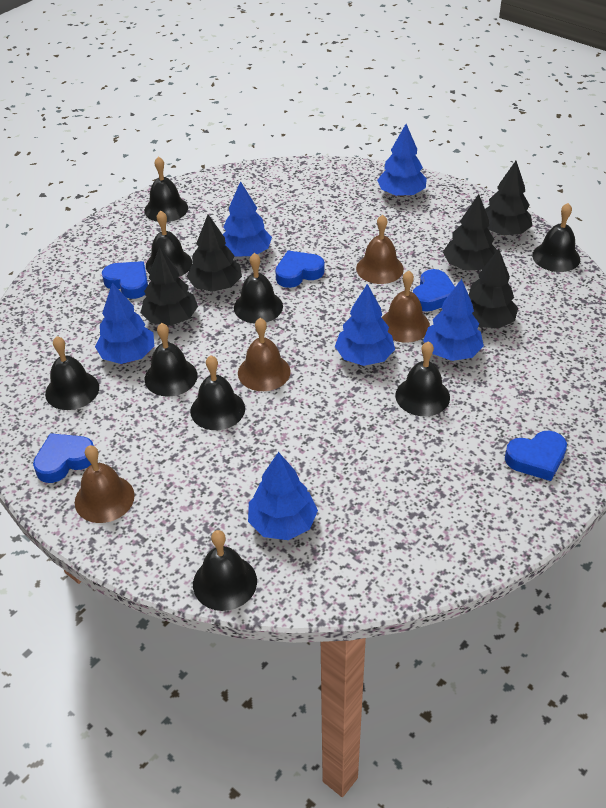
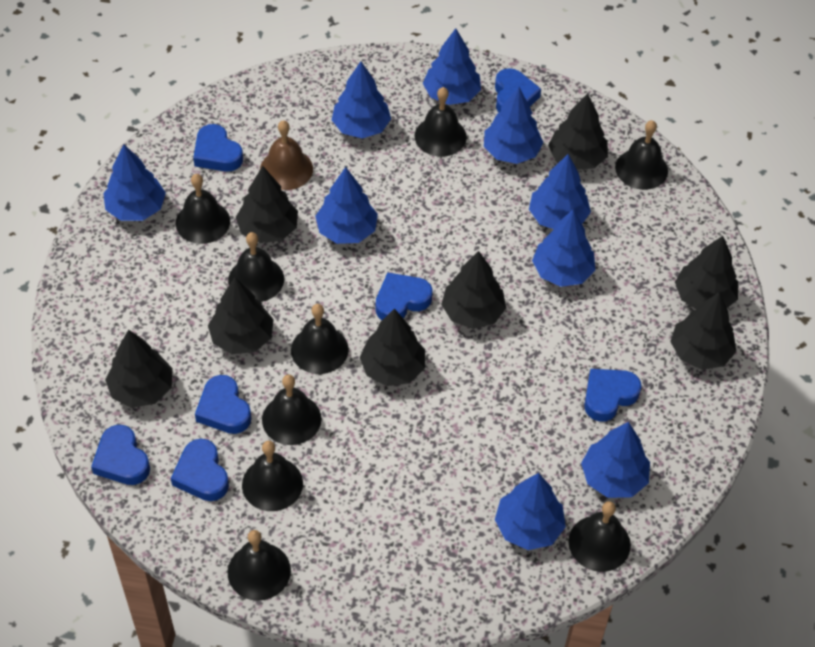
black tree: [141,246,198,326] [187,214,242,292] [443,194,497,271] [469,248,518,328] [485,161,532,235] = 5 -> [105,330,173,408] [208,277,274,354] [236,166,298,243] [360,309,425,386] [441,251,506,329] [548,93,608,170] [670,292,736,370] [675,236,739,309] = 8
blue heart: [33,433,94,483] [102,261,148,299] [275,250,325,288] [413,269,455,312] [505,431,567,481] = 5 -> [91,425,150,485] [171,439,229,501] [193,124,243,172] [195,375,252,434] [376,273,432,320] [495,68,541,112] [584,369,642,422] = 7
blue tree: [95,283,154,364] [223,181,272,256] [248,452,318,540] [335,284,395,366] [377,124,427,197] [423,279,484,361] = 6 -> [103,144,166,221] [315,167,378,244] [332,61,391,138] [423,28,481,105] [484,87,544,164] [495,473,566,550] [529,154,591,229] [532,210,596,287] [581,422,650,498] = 9
brown bell: [75,445,135,523] [238,318,291,391] [356,215,404,284] [382,271,430,343] = 4 -> [260,120,313,190] = 1

